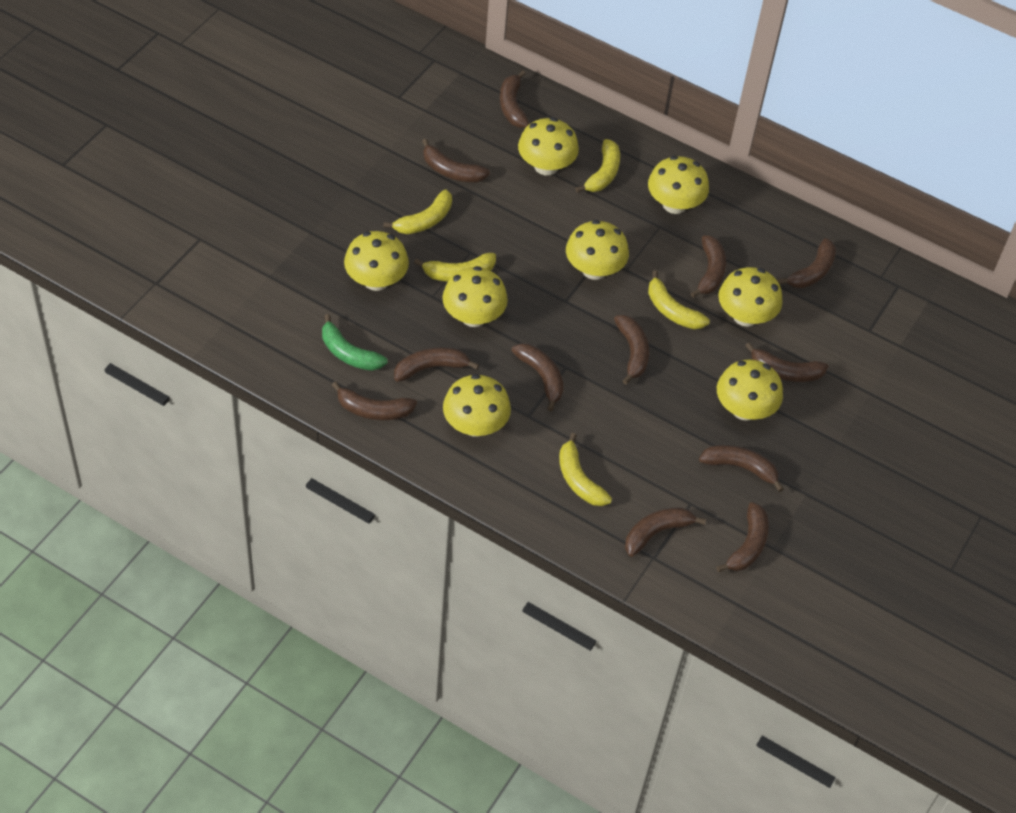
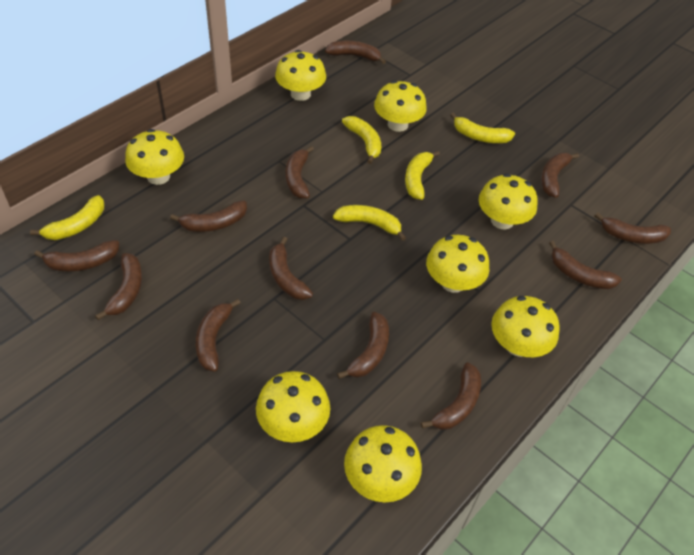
green banana: [322,314,388,371] = 1 -> none = 0

